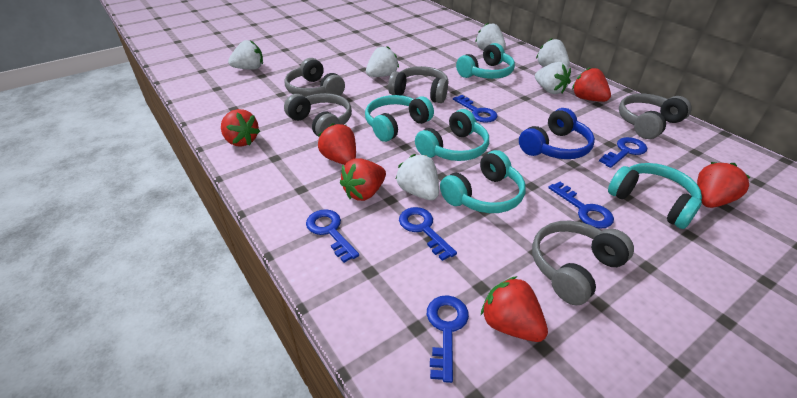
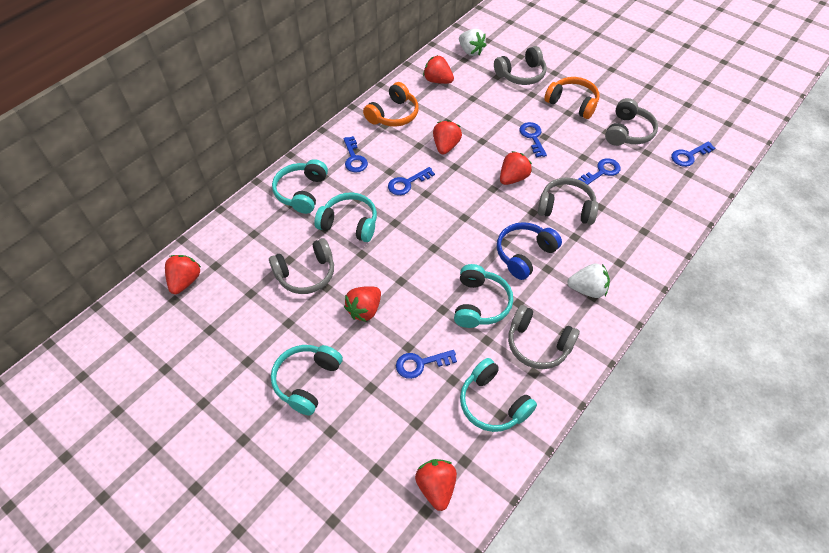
orange headphones: none = 0 -> [363,82,419,127] [544,77,599,119] = 2
white strawberry: [228,40,263,70] [366,46,399,77] [396,154,439,200] [475,23,506,50] [535,62,571,94] [536,38,570,67] = 6 -> [459,29,486,56] [567,263,610,298] = 2

